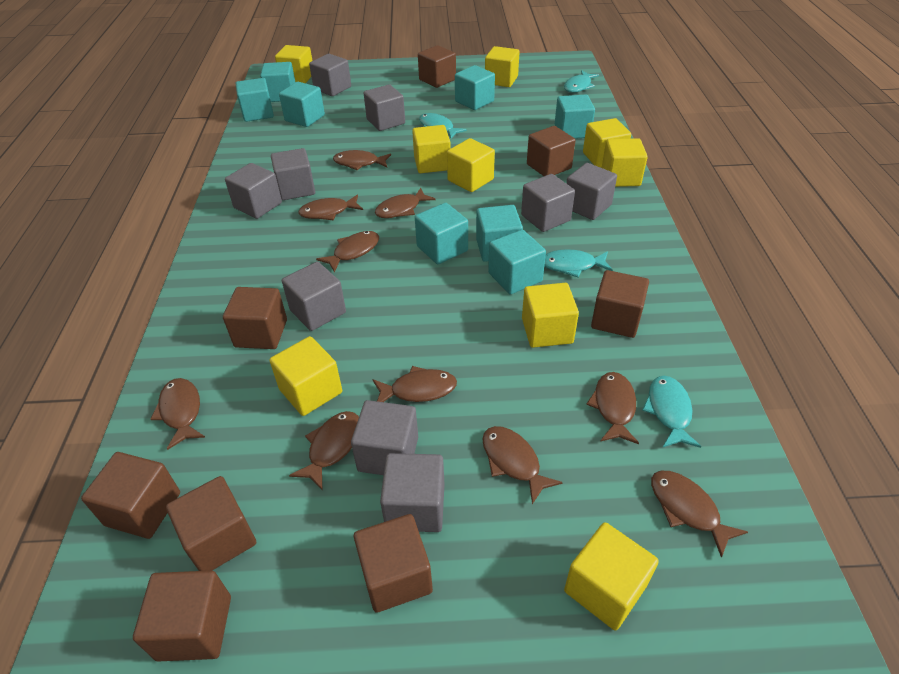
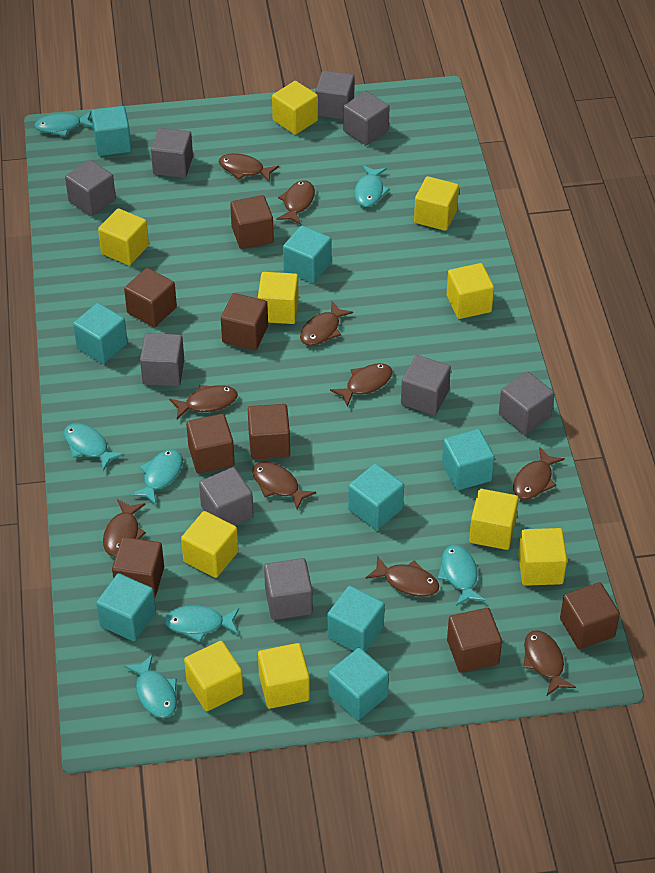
turquoise fish: [419,113,467,139] [544,249,613,277] [564,70,599,93] [642,376,701,448] = 4 -> [34,111,93,136] [64,423,124,471] [124,654,177,718] [130,449,183,505] [165,605,239,642] [354,165,390,207] [437,545,485,606] = 7
yellow cube: [269,336,342,416] [275,45,312,83] [412,125,451,173] [447,138,495,192] [485,46,520,87] [522,283,579,348] [564,522,659,630] [583,118,631,168] [602,138,648,187] = 9 -> [98,208,149,265] [181,511,239,578] [184,641,243,711] [258,272,299,324] [258,643,310,709] [272,81,318,135] [414,176,459,231] [447,263,494,319] [469,489,519,550] [518,528,567,586] = 10

